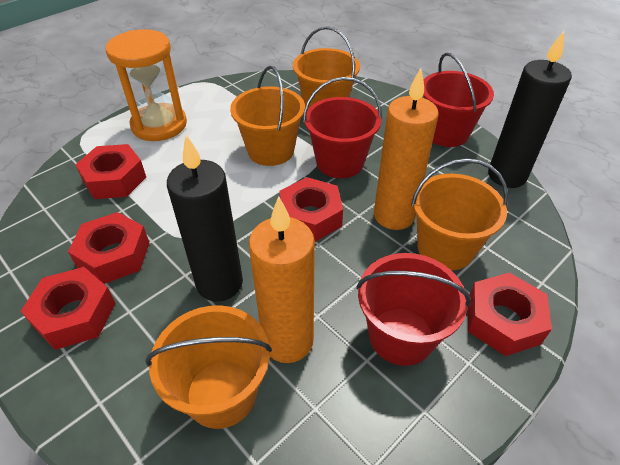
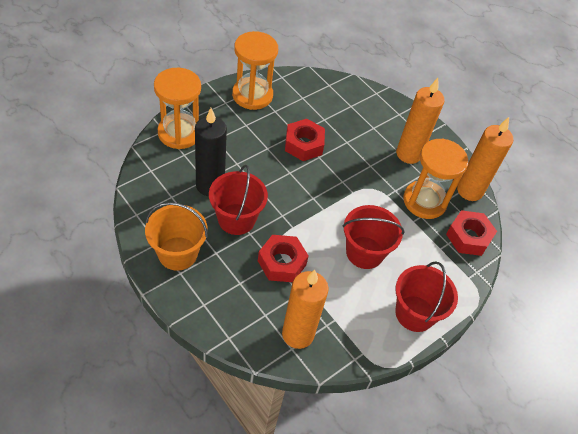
black candle: [167,135,243,302] [488,31,572,188] = 2 -> [195,108,227,196] = 1
orange bucket: [145,305,272,429] [230,66,305,166] [293,26,360,107] [411,158,508,270] = 4 -> [145,202,208,271] = 1
orange candle: [249,196,315,363] [374,68,439,230] = 2 -> [282,270,329,349] [396,78,445,164] [457,117,513,201] = 3
orange hourglass: [106,29,187,141] = 1 -> [154,68,201,149] [232,31,278,110] [403,138,468,219] = 3
red nut: [21,267,116,350] [68,212,149,284] [75,144,146,199] [280,177,343,242] [468,272,552,356] = 5 -> [258,235,308,282] [285,119,325,161] [446,210,497,256] = 3

